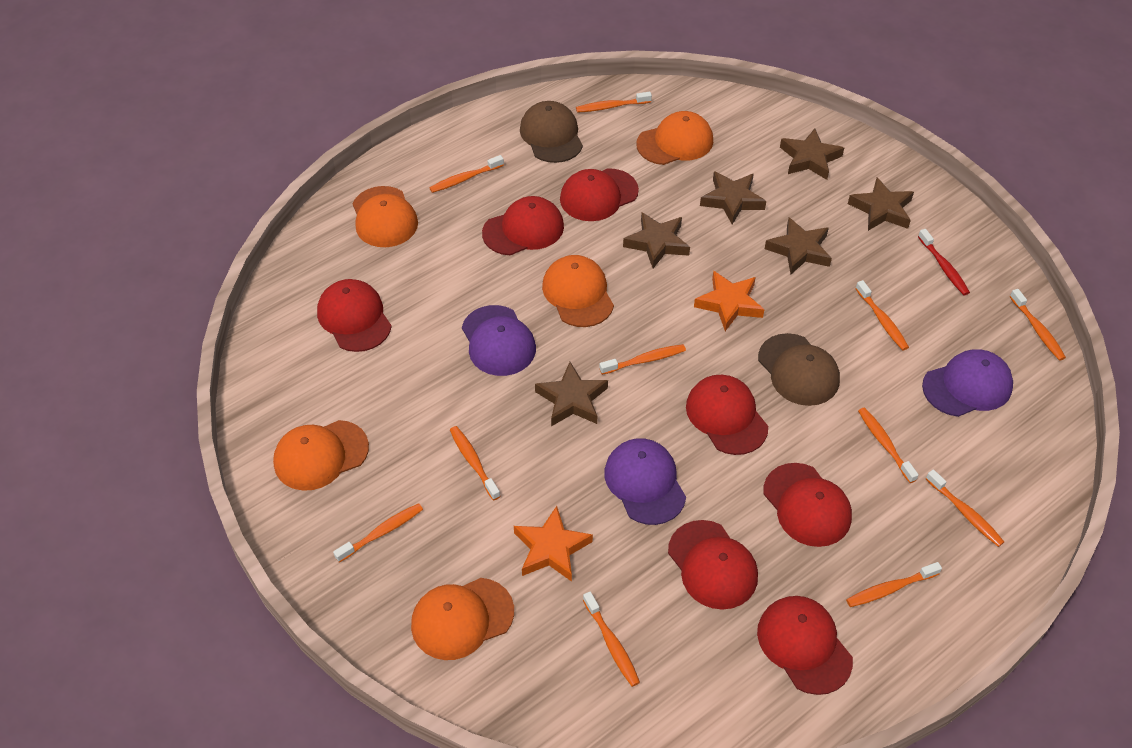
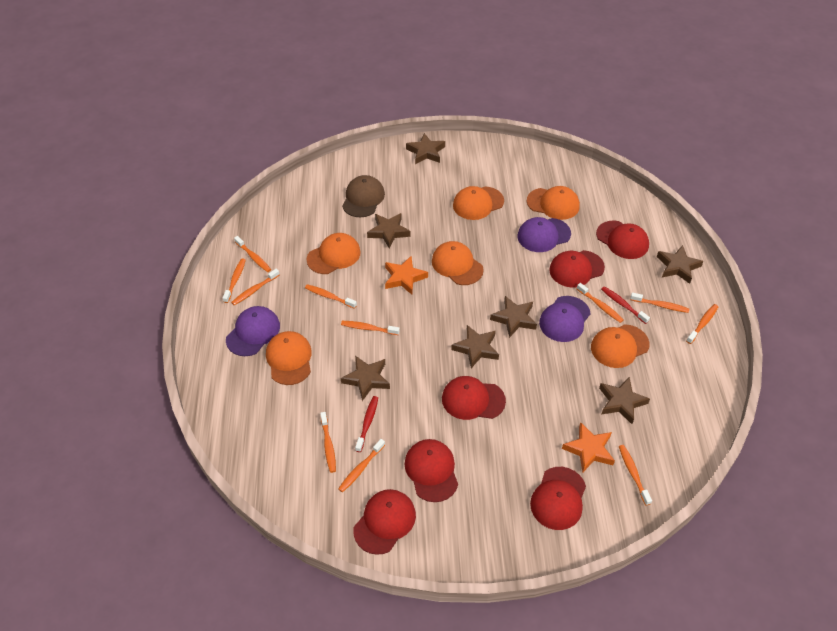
brown cap: [520,101,583,163] [758,333,840,406] = 2 -> [342,175,385,217] = 1
brown star: [535,362,608,426] [623,212,690,268] [700,171,766,225] [765,218,832,274] [780,129,844,180] [848,177,914,231] = 6 -> [341,356,390,401] [367,213,411,248] [406,133,445,164] [451,325,499,368] [490,296,537,338] [599,377,650,424] [657,245,703,284] = 7
orange cap: [273,420,369,491] [352,186,418,247] [411,578,514,660] [542,255,614,327] [636,111,713,165] = 5 -> [266,331,312,385] [306,233,361,274] [432,241,484,285] [453,186,504,220] [527,186,580,220] [591,324,650,368] = 6
red cap: [317,279,392,352] [482,196,564,255] [560,168,639,221] [668,520,758,610] [686,375,768,455] [757,596,853,695] [763,463,852,547] = 7 -> [353,489,416,555] [405,439,458,502] [442,376,506,420] [530,467,586,530] [549,250,605,287] [596,220,649,259] = 6
red toothbrush: [918,229,970,295] = 1 -> [355,396,378,452] [601,286,650,324] = 2

